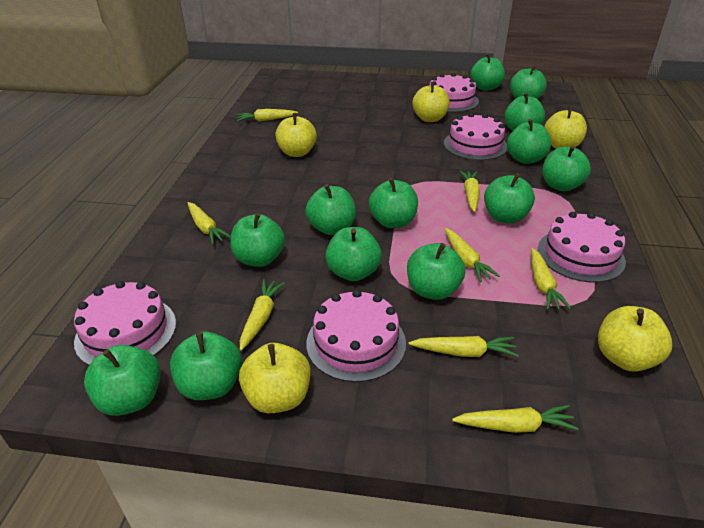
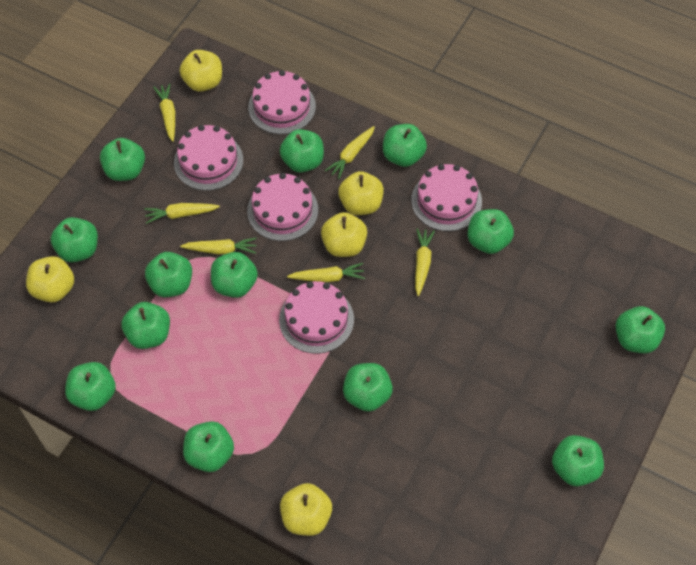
yellow carrot: [188,202,231,245] [236,109,298,122] [240,279,285,351] [409,336,519,357] [445,228,500,282] [452,405,579,433] [459,171,480,212] [531,248,571,310] = 8 -> [144,203,220,224] [153,84,175,142] [180,238,257,254] [287,263,365,282] [325,126,375,179] [415,228,435,296] = 6

